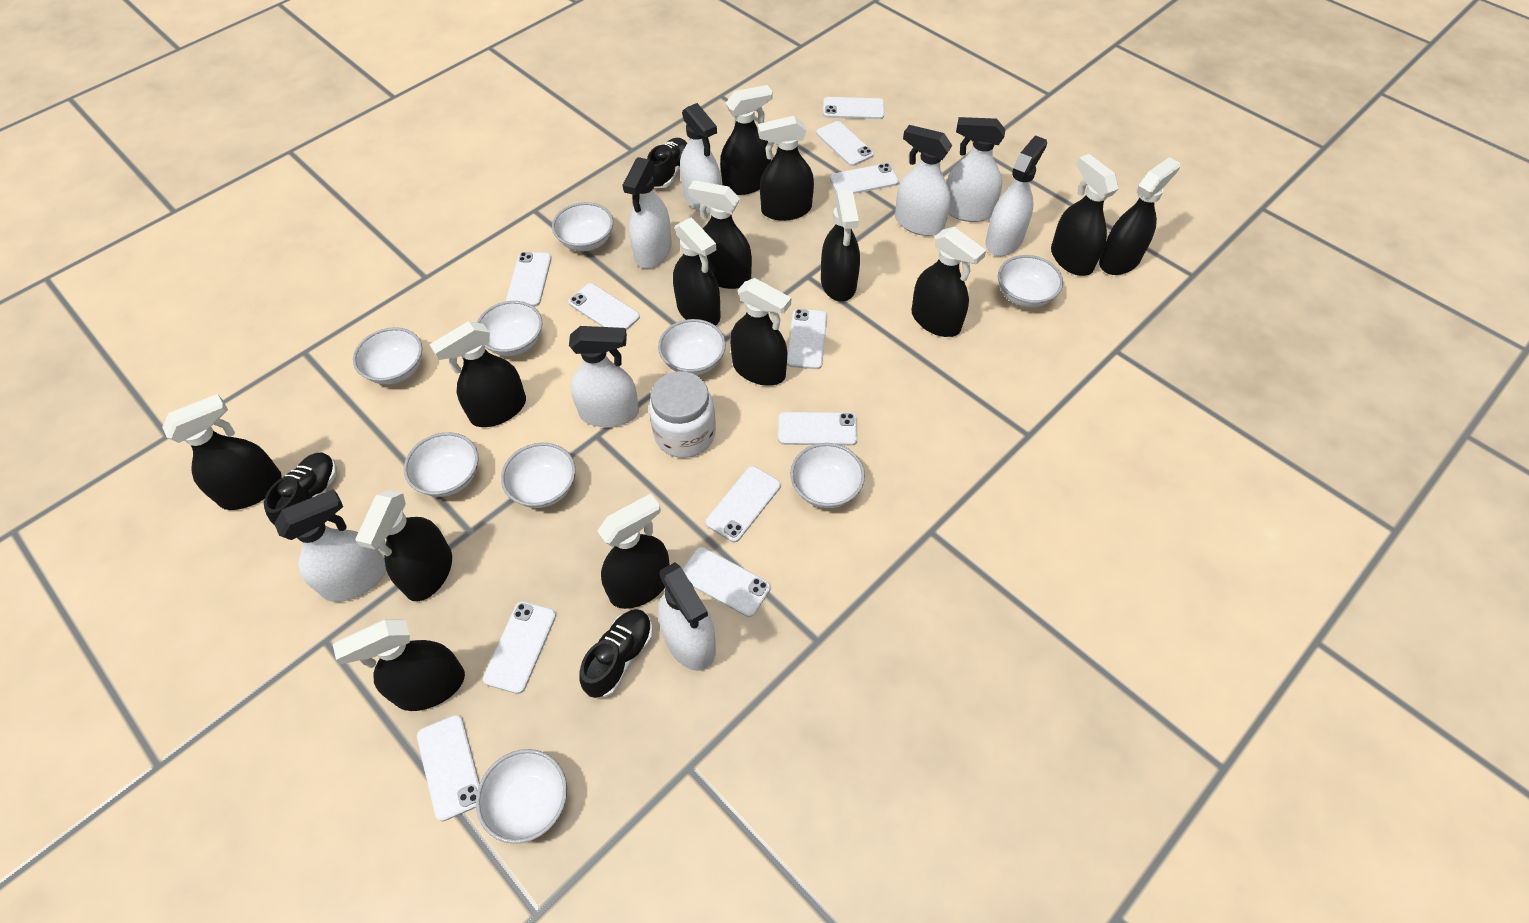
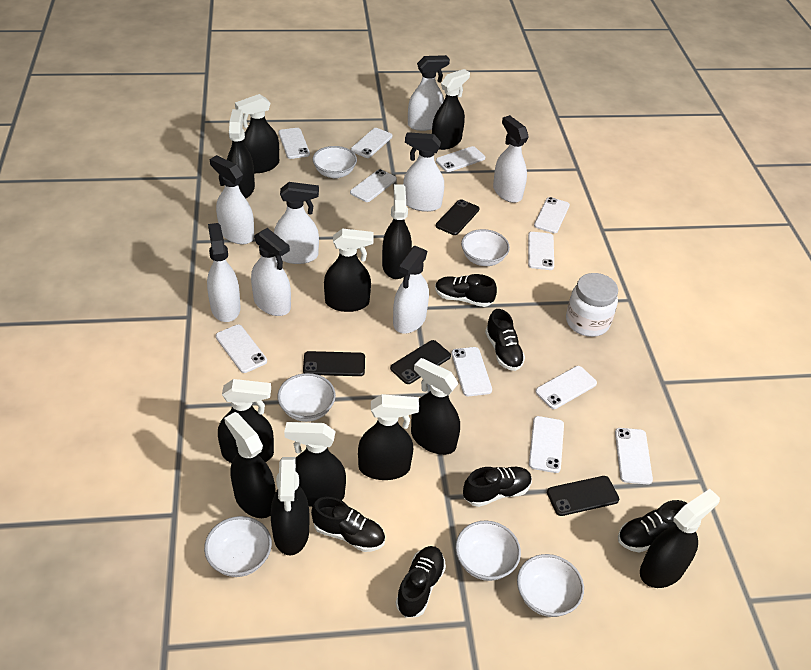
black phone: none = 0 -> [303,351,365,376] [390,340,451,384] [436,199,480,235] [547,476,619,516] = 4
black shoe: [264,453,337,525] [579,609,653,698] [647,138,687,189] = 3 -> [311,497,385,552] [396,546,446,618] [435,274,497,307] [463,467,532,507] [485,309,525,371] [618,500,687,553] = 6
black spray bottle: [162,394,282,510] [333,619,465,711] [355,490,452,601] [429,321,526,427] [597,493,670,609] [673,217,721,326] [688,180,752,289] [720,85,772,195] [730,278,791,386] [758,116,814,221] [821,190,860,302] [912,227,986,337] [1051,154,1118,276] [1099,157,1180,275] = 14 -> [218,379,274,463] [224,412,276,518] [227,109,255,199] [235,94,279,173] [271,457,310,555] [284,422,346,507] [324,228,374,312] [358,394,419,480] [382,184,412,279] [411,358,460,455] [432,69,470,150] [640,489,720,588] = 12
white bowl: [353,327,422,385] [404,432,478,497] [476,749,567,844] [477,301,542,356] [501,443,576,508] [552,202,614,252] [658,319,726,375] [790,443,865,508] [998,255,1063,308] = 9 -> [204,516,272,577] [278,373,336,422] [312,146,357,179] [455,521,521,581] [461,229,510,266] [517,554,584,617] = 6

